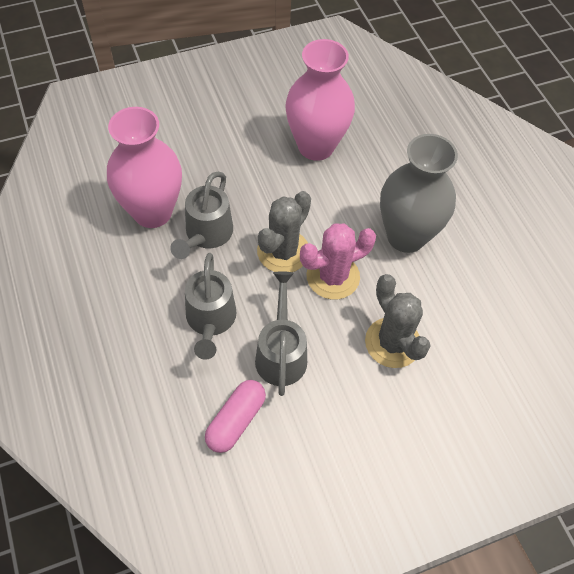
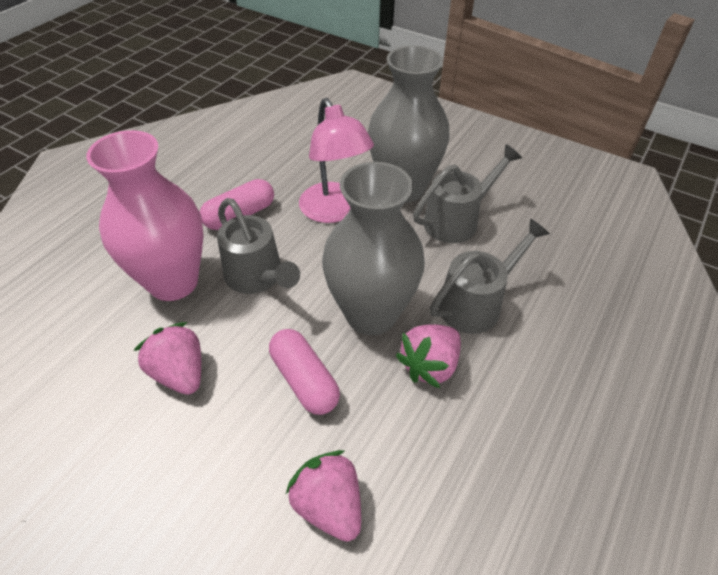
grey cactus: [257,191,311,272] [365,274,430,368] = 2 -> none = 0
grey vase: [380,134,458,253] = 1 -> [322,162,425,335] [368,46,449,203] = 2
pink cactus: [300,223,376,300] = 1 -> none = 0
pink capsule: [205,380,266,453] = 1 -> [200,179,274,230] [269,329,340,415] = 2
pink lamp: none = 0 -> [299,98,374,223] = 1
pink strawberry: none = 0 -> [134,322,201,395] [286,450,361,542] [396,324,461,388] = 3
pink vase: [107,107,182,228] [285,39,355,161] = 2 -> [86,130,204,301] = 1

